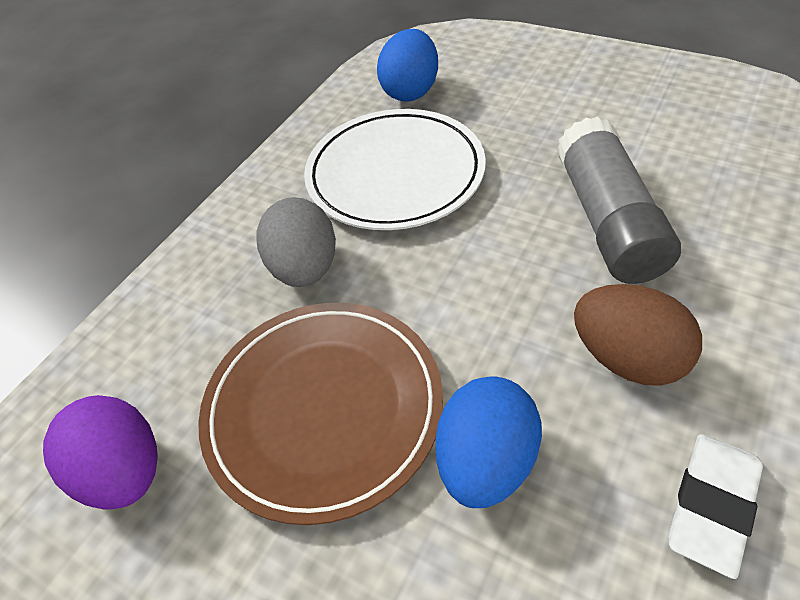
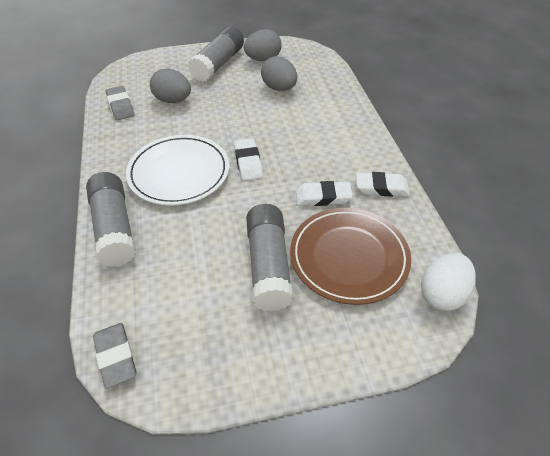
blue egg: [377,29,438,102] [436,377,542,508] = 2 -> none = 0
brown egg: [574,284,702,386] = 1 -> none = 0
grey egg: [257,197,336,287] = 1 -> [150,68,191,103] [244,29,282,61] [261,56,297,91] = 3
grey eraser: none = 0 -> [93,323,137,389] [105,86,134,120] = 2
grey glue stick: [557,116,681,284] = 1 -> [86,172,136,267] [188,26,244,82] [246,204,293,311] = 3
purple egg: [43,395,158,510] = 1 -> none = 0
white egg: none = 0 -> [421,253,476,311] = 1
white eraser: [668,434,763,579] = 1 -> [234,138,263,181] [296,181,353,206] [356,172,410,196] = 3

